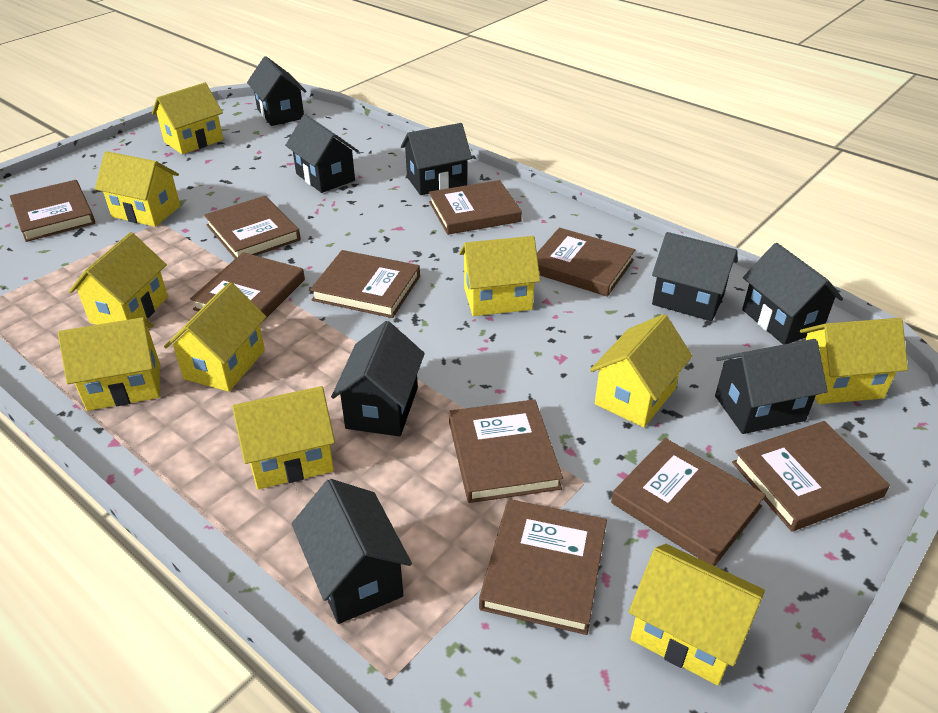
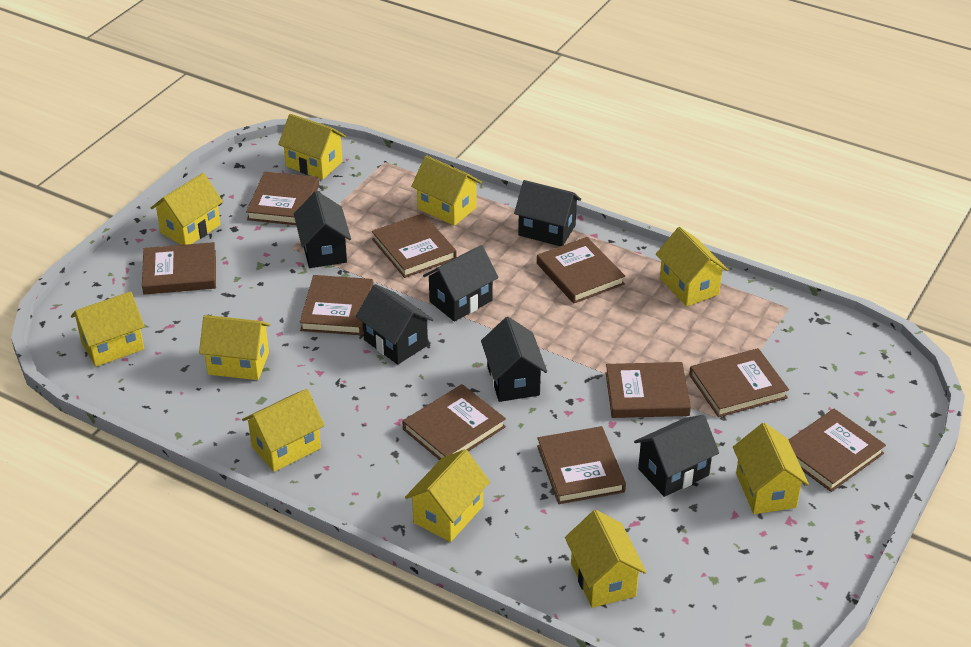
black house: [247,56,306,126] [285,114,359,193] [291,479,412,624] [331,321,425,437] [401,123,472,195] [652,232,738,321] [715,339,828,434] [742,243,843,345] = 8 -> [294,191,351,268] [356,284,433,365] [423,245,499,321] [481,317,547,402] [514,180,581,246] [634,415,719,497] = 6

